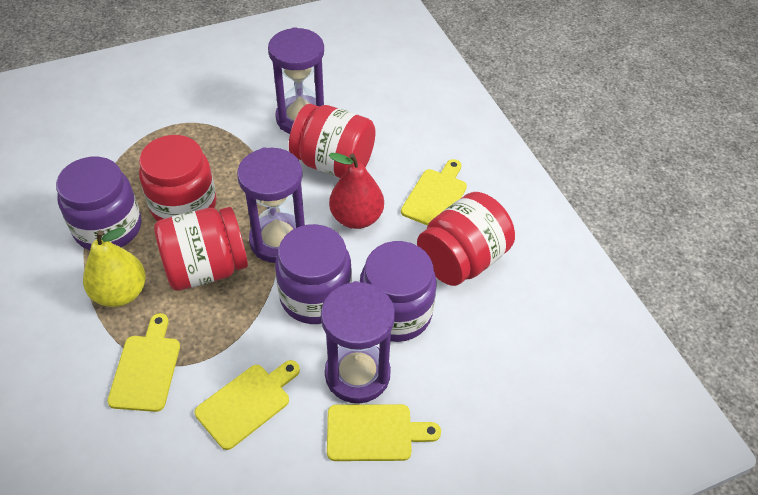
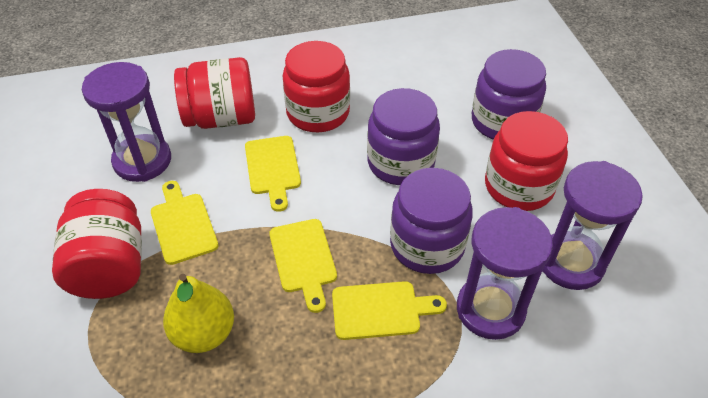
red pear: [329,153,384,229] = 1 -> none = 0

